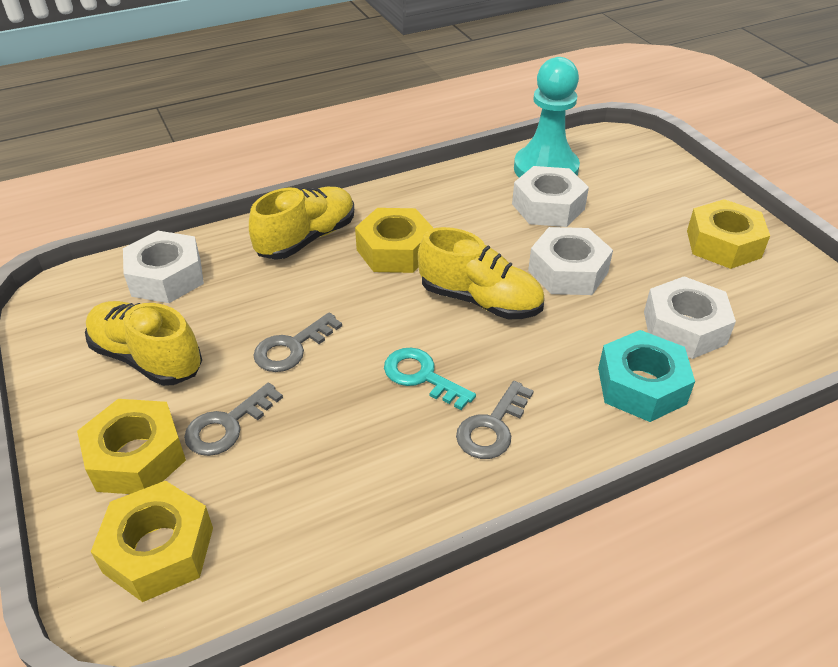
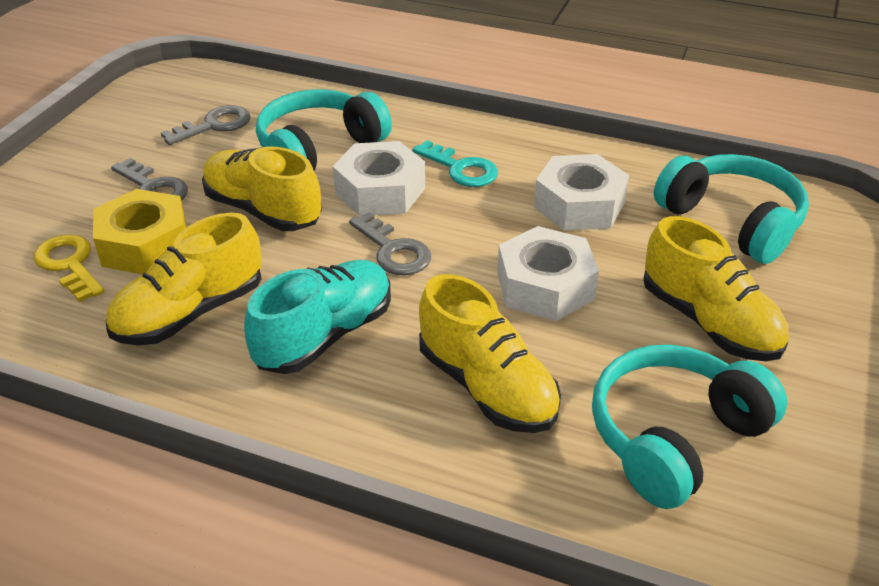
turquoise headphones: none = 0 -> [256,89,392,170] [592,345,787,509] [654,154,809,264] = 3
turquoise nut: [598,330,695,422] = 1 -> none = 0
turquoise pawn: [514,57,580,178] = 1 -> none = 0
turquoise shoe: none = 0 -> [244,260,391,374] = 1
white nut: [123,231,204,303] [512,166,589,227] [528,227,613,295] [644,276,736,359] = 4 -> [333,141,425,216] [497,226,599,321] [534,154,629,231] = 3
yellow key: none = 0 -> [34,234,105,302] = 1
yellow nut: [77,399,186,494] [91,481,213,602] [355,208,434,273] [687,199,770,269] = 4 -> [93,189,187,274] = 1
yellow shoe: [85,301,202,386] [249,187,354,260] [418,227,544,319] = 3 -> [106,213,261,345] [202,146,322,231] [419,274,561,433] [643,216,788,361] = 4

